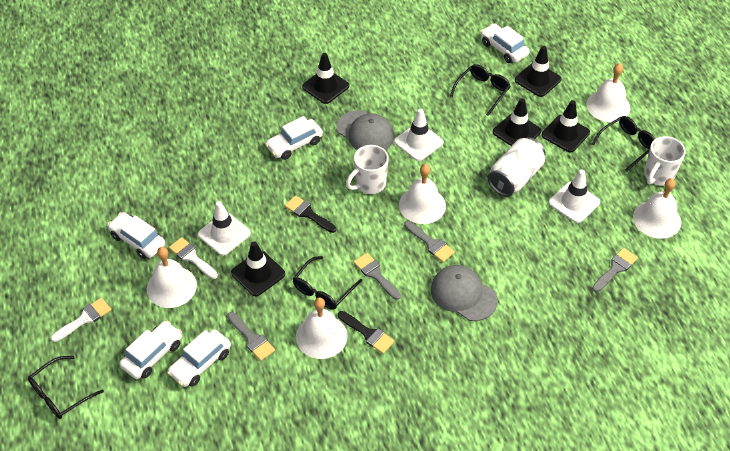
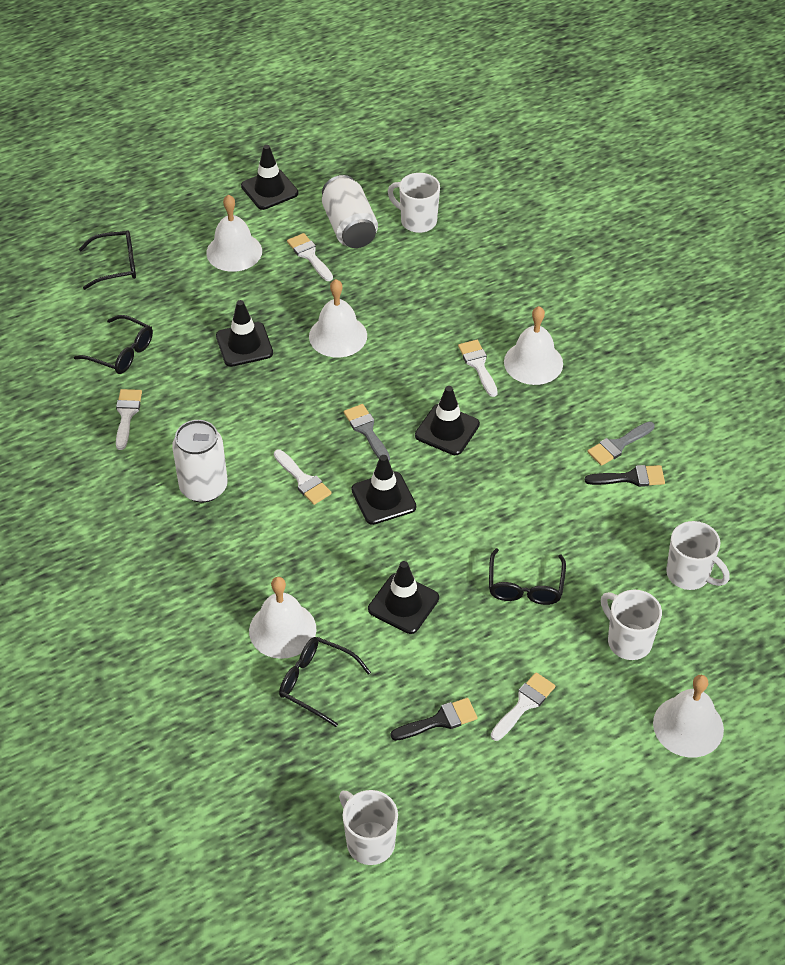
grey brush: [227,312,275,361] [354,253,401,300] [404,221,455,262] [592,248,638,292] = 4 -> [344,404,390,460] [587,422,655,466] = 2
grey cap: [336,110,394,150] [431,265,498,321] = 2 -> none = 0
white brush: [51,298,111,342] [169,237,218,279] = 2 -> [116,389,142,450] [274,450,332,505] [287,233,333,281] [458,340,498,397] [491,672,555,741] = 5
white can: [488,137,545,196] = 1 -> [172,420,228,503] [322,175,378,248] = 2
white car: [107,212,165,259] [119,321,182,379] [167,329,231,387] [265,116,323,160] [481,23,530,63] = 5 -> none = 0
white mug: [346,145,389,194] [644,136,686,186] = 2 -> [339,790,398,865] [388,173,440,233] [601,590,662,660] [666,521,730,590] = 4
white traffic cone: [198,201,251,256] [394,109,443,161] [549,170,600,223] = 3 -> none = 0

